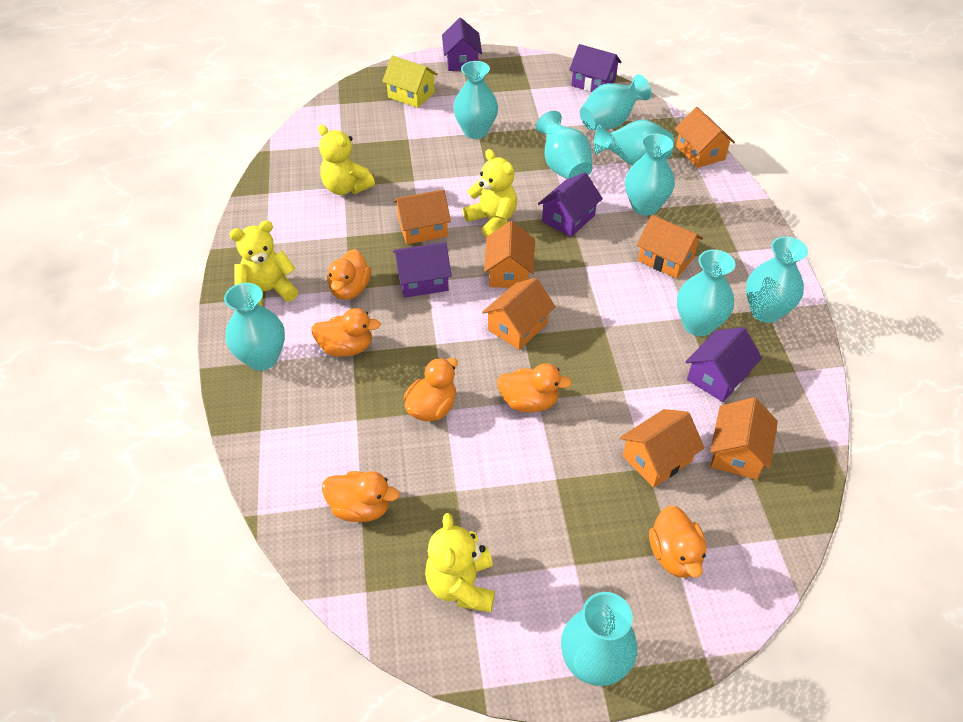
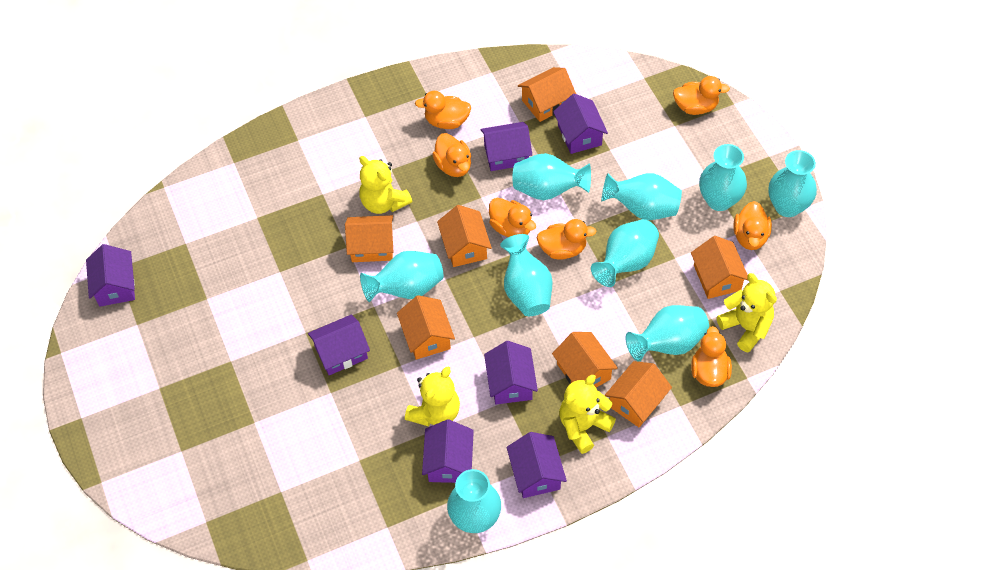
orange duck: [311,308,381,357] [322,471,399,522] [327,249,371,300] [404,358,458,421] [497,363,572,412] [649,505,707,578] = 6 -> [415,91,471,129] [432,133,471,177] [489,198,536,237] [537,219,596,260] [673,76,730,115] [691,326,732,387] [734,201,772,250] = 7
purple house: [393,242,452,298] [442,18,482,71] [538,172,603,237] [569,44,622,92] [685,327,762,402] = 5 -> [86,244,135,307] [308,314,370,375] [422,419,474,483] [481,122,532,171] [484,341,538,404] [507,432,567,498] [553,93,608,154] = 7
yellow house: [382,55,438,108] = 1 -> none = 0

